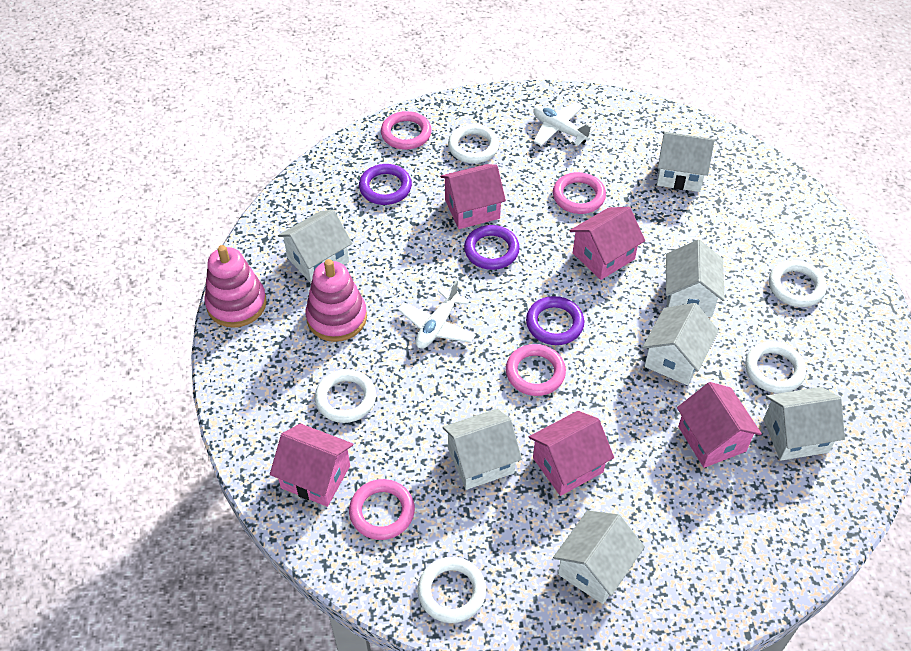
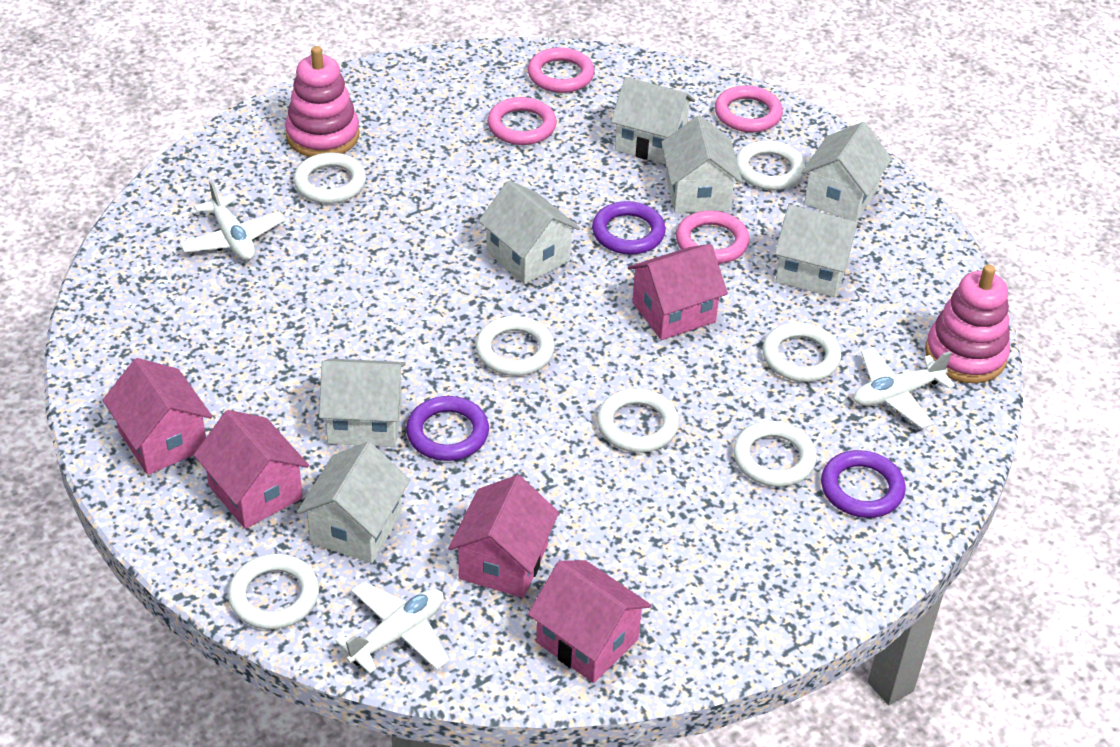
white plane: [398,281,476,349] [533,102,595,146] = 2 -> [179,180,285,261] [335,581,449,674] [854,347,955,429] = 3
white ring: [315,369,376,423] [417,557,486,623] [448,124,499,163] [745,341,806,393] [769,260,827,307] = 5 -> [228,554,319,629] [294,152,366,204] [476,316,555,376] [597,388,679,453] [733,421,817,487] [736,140,805,190] [763,322,841,382] = 7

